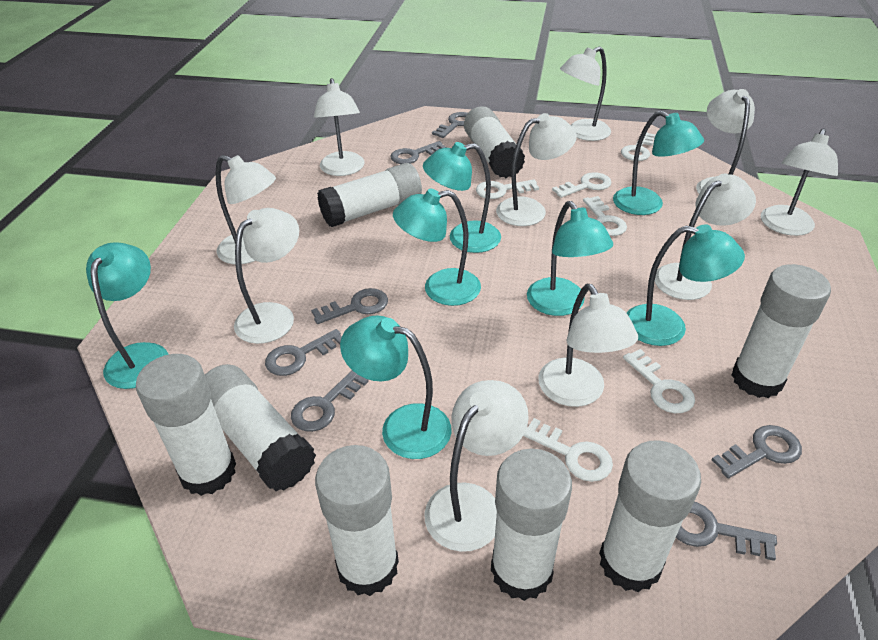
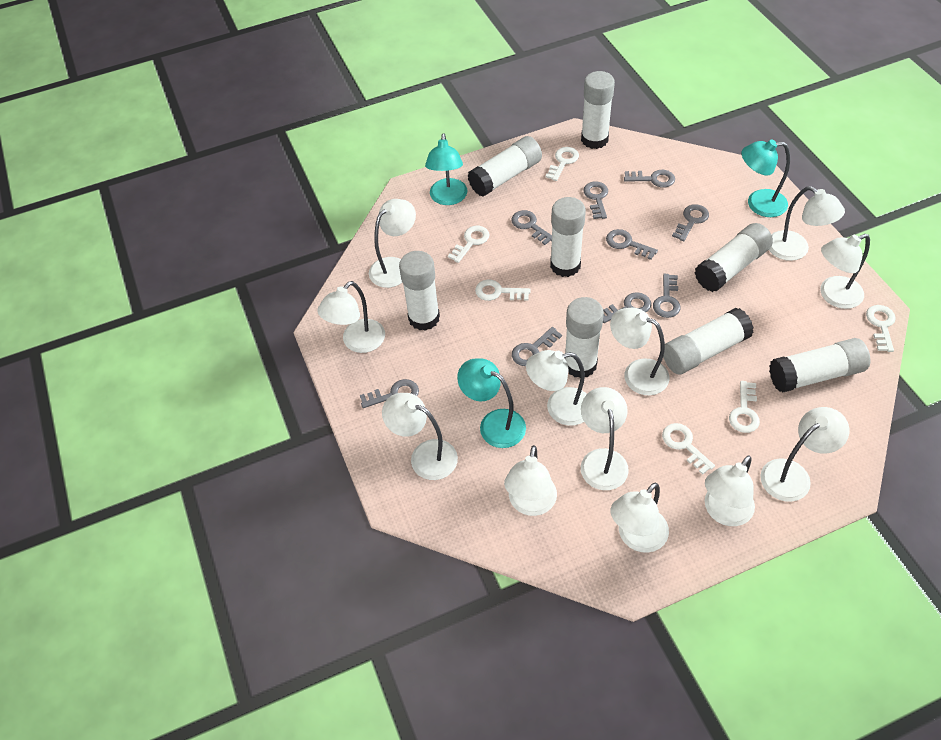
grey key: [265,329,342,376] [291,371,369,432] [311,288,388,324] [391,141,446,164] [432,112,468,138] [676,502,777,561] [712,425,802,478] = 7 -> [360,379,419,408] [511,210,552,245] [512,327,562,366] [583,182,608,219] [603,292,651,323] [606,229,658,260] [624,170,675,188] [653,274,681,318] [672,204,709,241] = 9
turquoise lamp: [86,242,168,389] [340,315,451,459] [393,189,481,306] [423,142,501,253] [527,201,613,316] [613,111,704,215] [627,224,745,346] = 7 -> [425,133,467,205] [457,358,526,448] [741,140,790,217] = 3
white lamp: [216,155,276,264] [234,208,299,344] [314,78,364,176] [424,380,529,552] [496,113,577,226] [538,284,638,407] [560,47,611,141] [655,174,756,300] [696,89,755,193] [761,128,838,236] = 10 -> [317,281,385,353] [369,199,416,288] [382,393,458,480] [504,445,557,516] [526,350,587,426] [581,387,629,490] [610,307,669,395] [610,483,669,553] [705,455,755,526] [760,407,849,502] [769,186,845,261] [820,234,870,309] = 12

